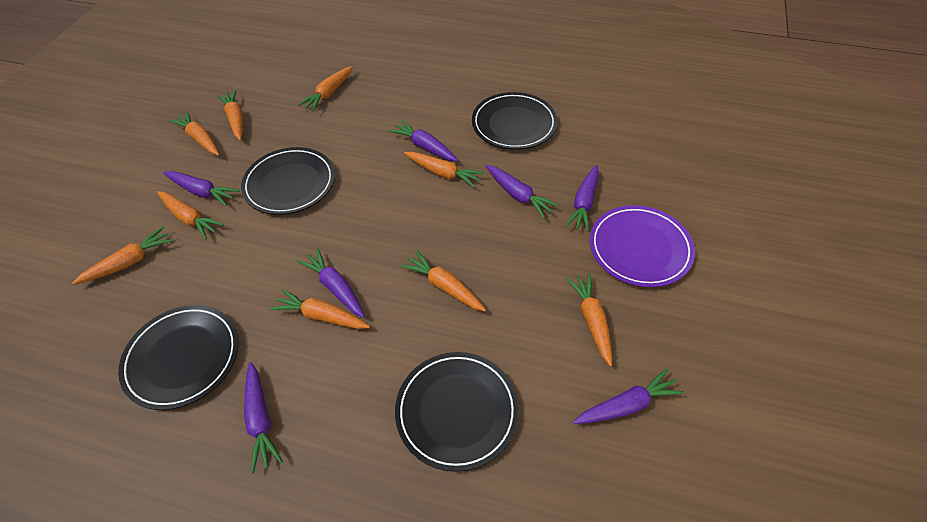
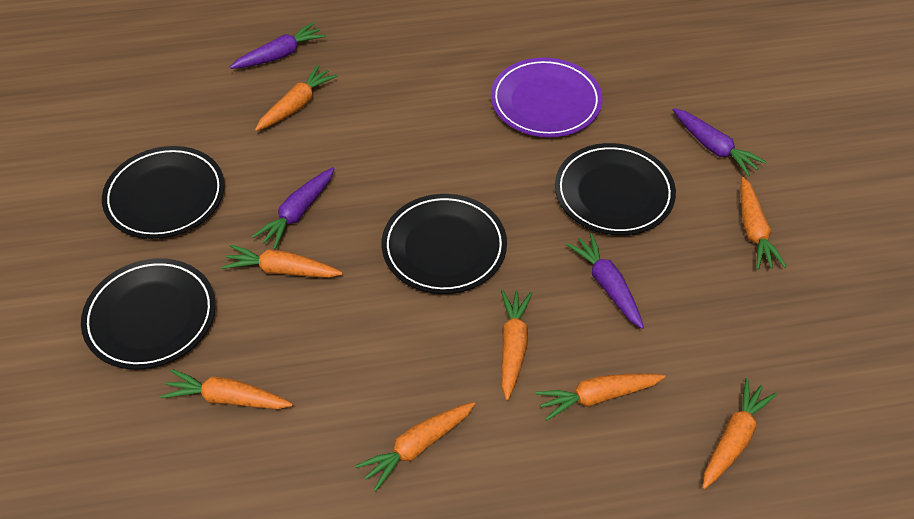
orange carrot: [72,227,173,285] [157,191,224,239] [169,111,219,156] [217,90,243,141] [270,289,370,329] [298,66,353,111] [400,250,486,312] [404,152,484,188] [566,273,612,367] = 9 -> [160,369,293,409] [222,244,343,278] [255,65,337,131] [355,402,475,491] [501,290,532,400] [536,373,665,421] [703,378,777,489] [741,177,787,270] = 8
purple carrot: [163,171,240,206] [244,362,283,473] [297,248,365,318] [389,120,458,162] [486,165,559,218] [565,165,599,232] [573,368,684,424] = 7 -> [230,22,326,69] [252,167,335,249] [566,233,644,329] [673,108,766,176] = 4

